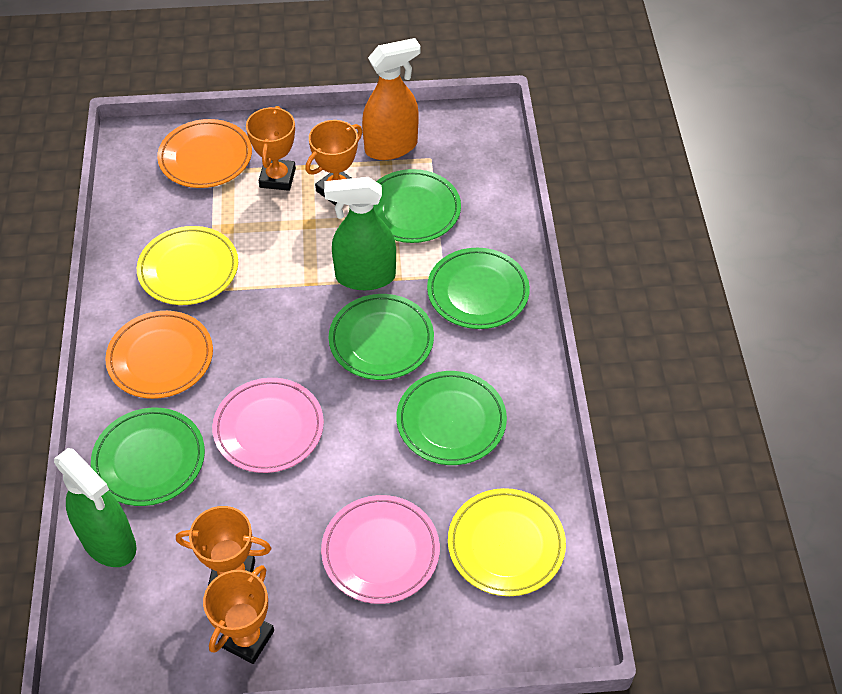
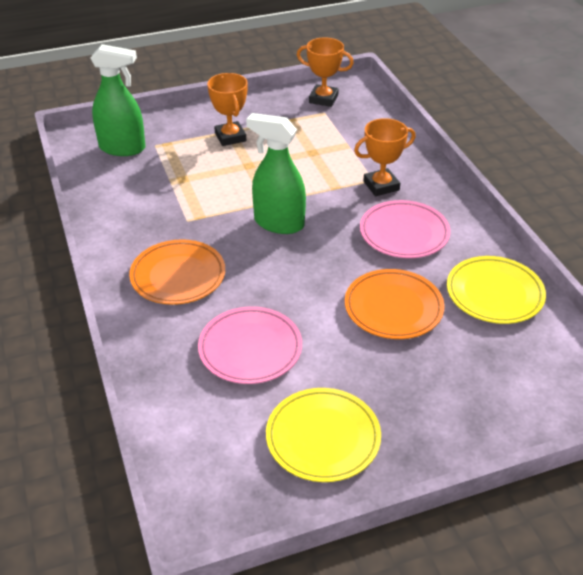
green plate: [91,408,205,506] [329,294,434,380] [373,169,461,243] [396,371,507,465] [427,248,530,329] = 5 -> none = 0
orange spray bottle: [362,38,421,160] = 1 -> none = 0
orange trophy: [176,506,271,585] [203,565,274,664] [246,106,296,191] [305,120,362,205] = 4 -> [207,73,248,146] [297,38,354,107] [354,118,416,196] = 3

